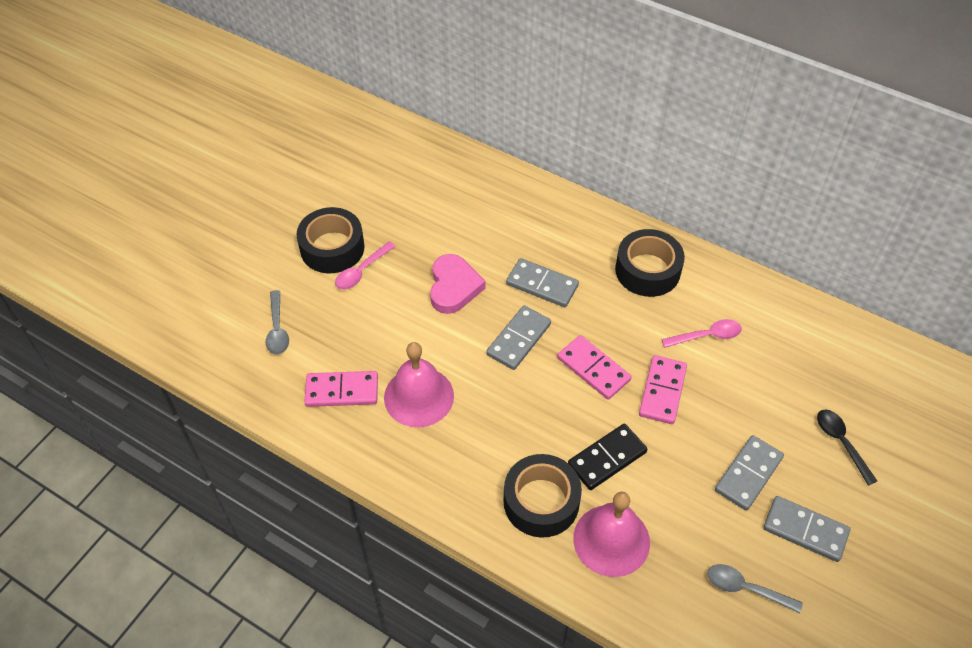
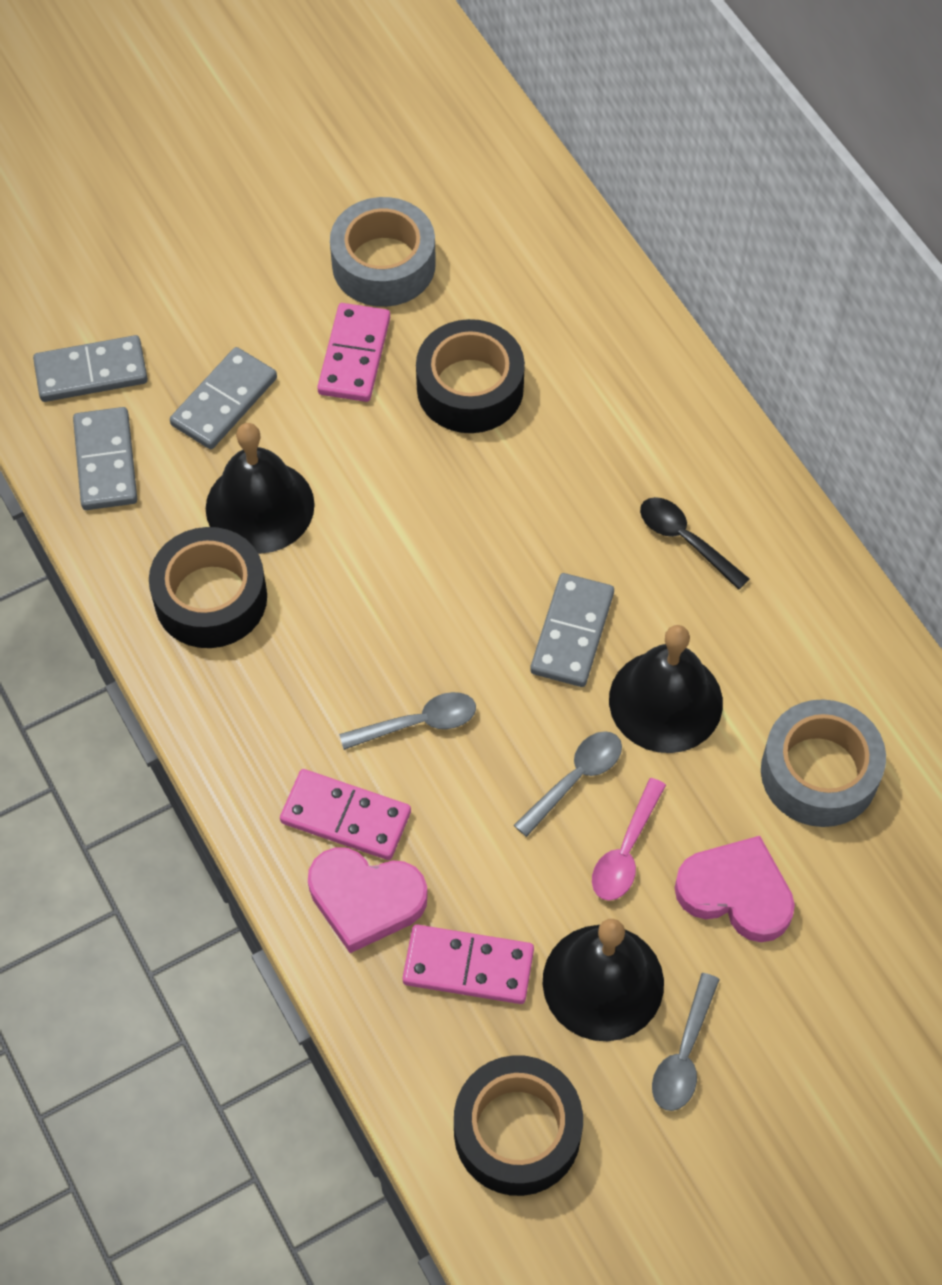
black bell: none = 0 -> [206,423,315,554] [543,919,664,1041] [609,625,723,753] = 3
black domino: [568,424,648,490] = 1 -> none = 0
grey spoon: [266,290,289,355] [708,564,803,613] = 2 -> [339,692,476,750] [514,731,622,837] [652,973,720,1111] = 3
grey tape: none = 0 -> [330,197,436,307] [761,699,886,827] = 2
pink bell: [384,342,454,427] [573,492,650,577] = 2 -> none = 0
pink heart: [430,254,486,314] = 1 -> [308,847,428,953] [675,836,795,942] = 2
pink spoon: [335,241,396,290] [661,319,742,348] = 2 -> [592,778,666,901] = 1

